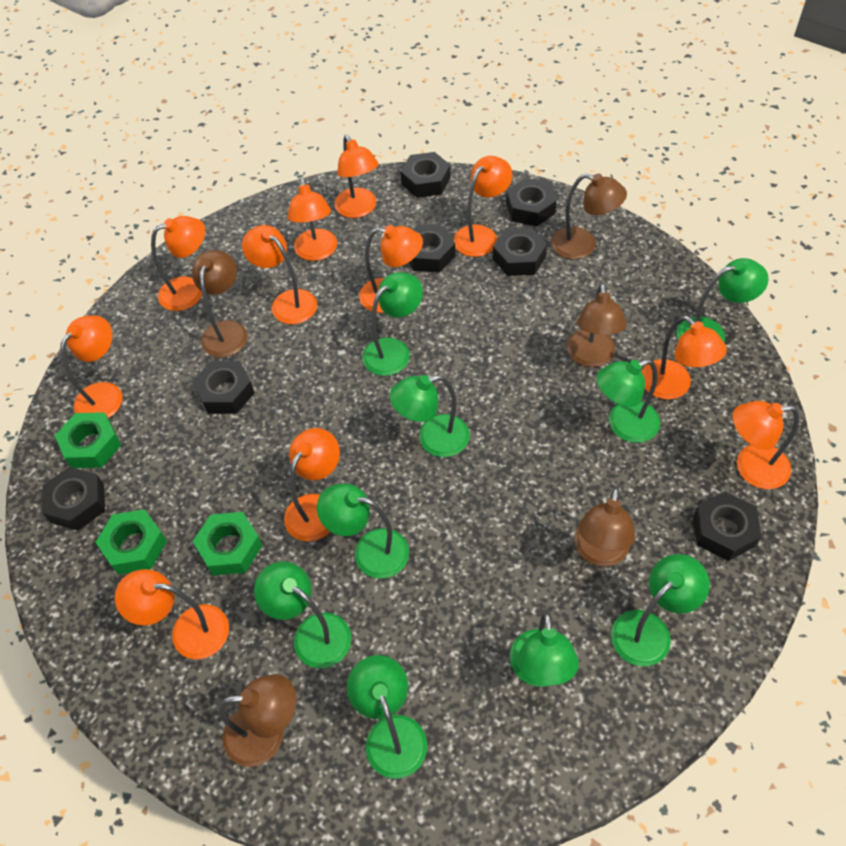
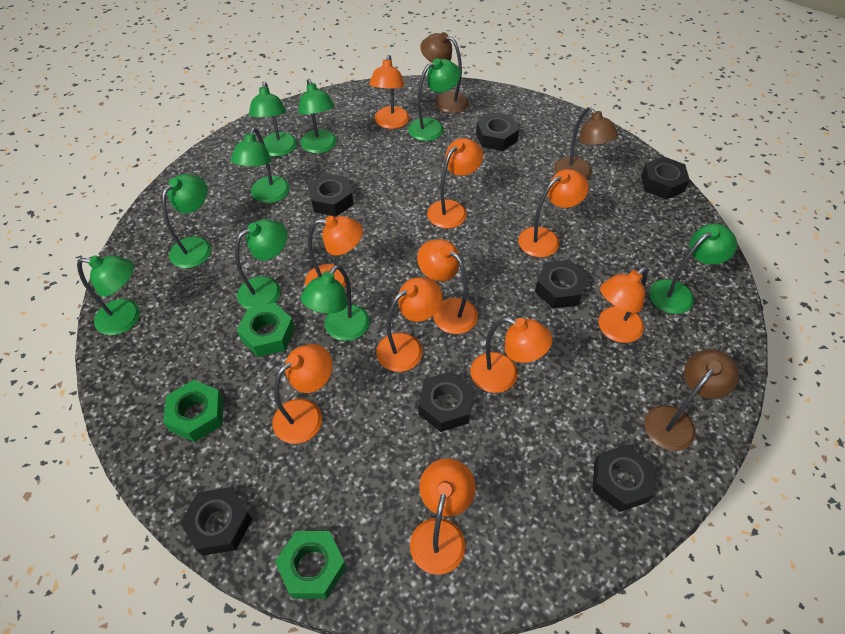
brown lamp: [192,250,248,357] [219,674,296,767] [551,173,627,259] [567,283,627,367] [574,487,635,566] = 5 -> [420,32,469,114] [554,107,618,179] [644,349,739,451] = 3
orange lamp: [61,315,123,418] [115,569,229,659] [151,216,205,311] [242,225,317,324] [284,428,340,542] [288,178,337,261] [334,135,379,218] [359,225,423,313] [454,156,513,257] [641,315,727,399] [733,401,799,489] = 11 -> [272,344,333,444] [305,216,363,288] [369,55,409,129] [376,278,442,372] [410,458,476,575] [417,239,478,334] [427,138,483,229] [471,317,552,393] [518,169,589,258] [598,267,648,343] = 10

